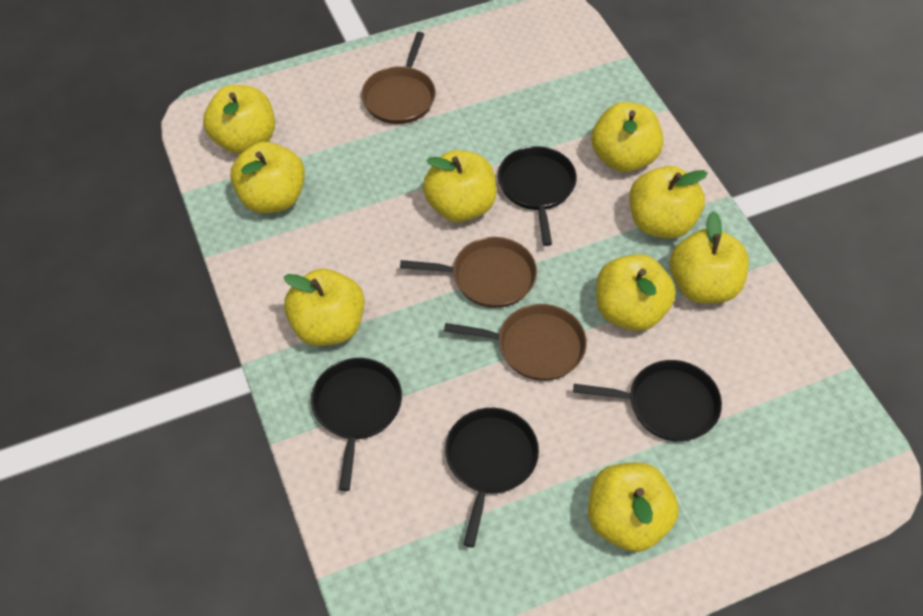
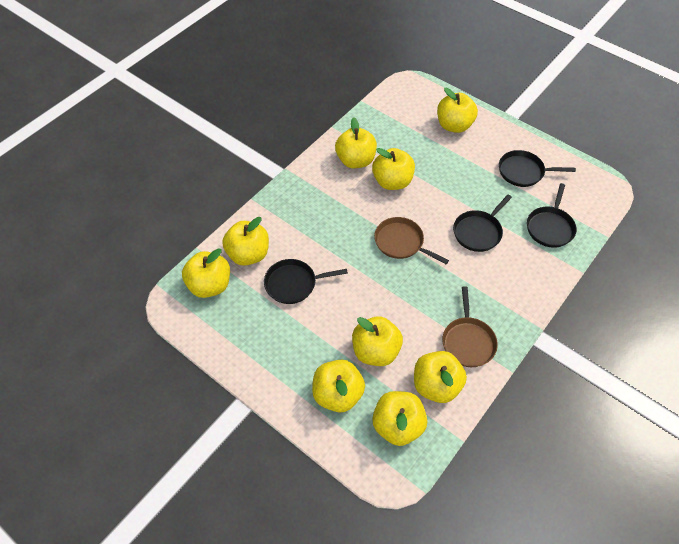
brown pan: [361,32,436,124] [400,237,537,308] [444,304,587,381] = 3 -> [374,217,449,265] [442,286,498,367] = 2

